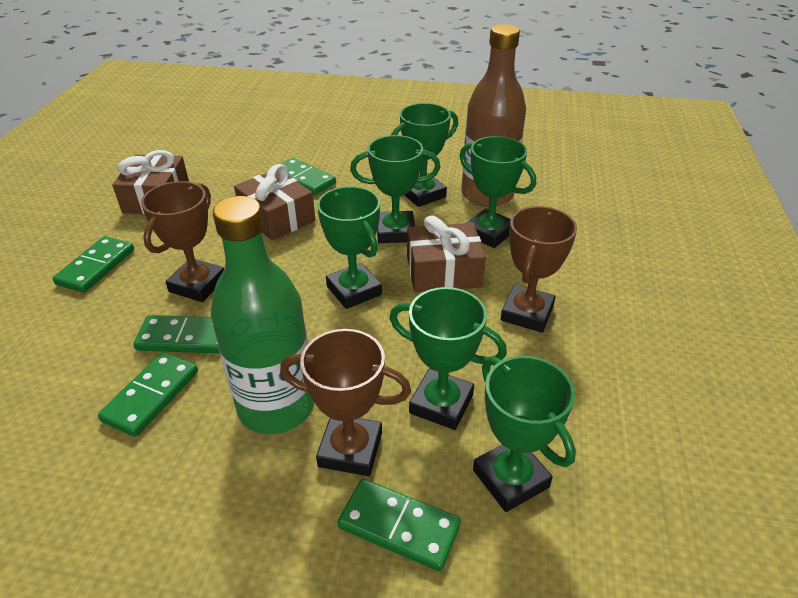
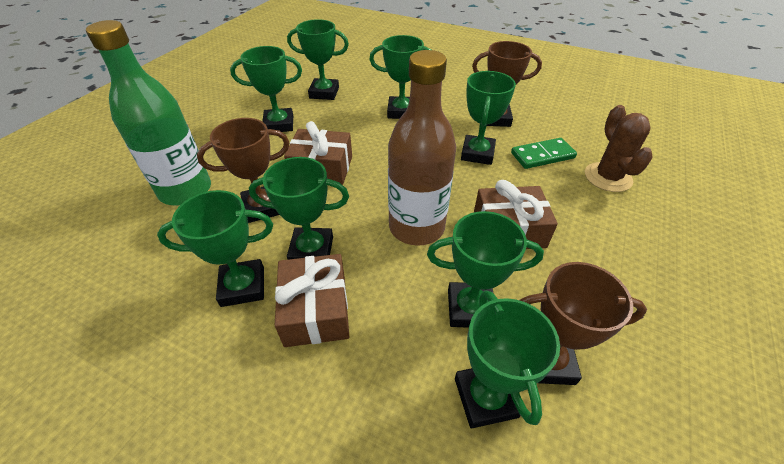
brown cactus: none = 0 -> [585,105,653,192] = 1
green domino: [52,236,134,293] [98,352,198,437] [133,315,220,353] [281,158,336,195] [338,479,461,571] = 5 -> [511,138,577,169] = 1
green trophy: [317,186,382,309] [350,135,440,243] [389,287,507,430] [391,103,458,207] [459,136,536,248] [473,356,576,512] = 6 -> [157,190,273,307] [230,46,302,132] [249,157,349,260] [287,19,349,100] [369,35,432,119] [427,211,544,328] [455,291,560,428] [461,71,516,165] = 8

